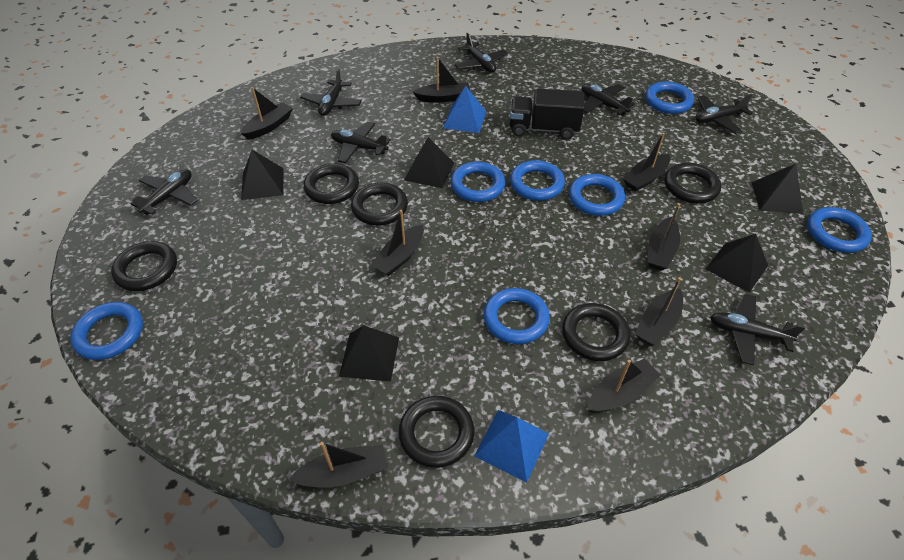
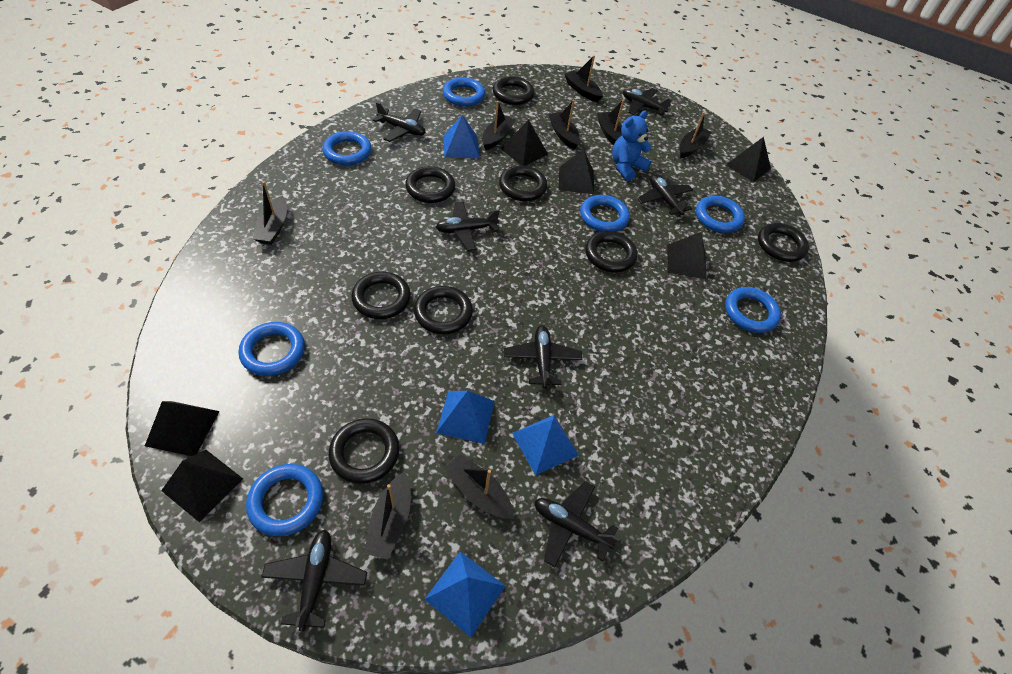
black pyramid: [241,150,284,200] [339,325,399,382] [404,137,454,188] [706,234,768,293] [751,164,803,214] = 5 -> [145,401,219,456] [161,450,243,522] [500,120,548,166] [558,149,594,194] [667,232,707,279] [726,137,771,182] = 6
black ring: [111,241,177,291] [304,163,359,204] [351,183,408,225] [399,396,474,468] [562,303,630,361] [665,163,721,203] = 6 -> [329,418,400,484] [351,272,411,319] [405,166,455,203] [414,286,473,335] [493,76,535,105] [499,165,547,201] [585,231,637,273] [758,223,809,262] = 8
black truck: [510,89,585,140] = 1 -> none = 0
blue pyramid: [443,86,487,133] [474,410,549,482] = 2 -> [424,551,506,637] [436,391,495,444] [443,115,480,158] [512,415,579,475] = 4
blue teddy bear: none = 0 -> [612,110,652,181] = 1

